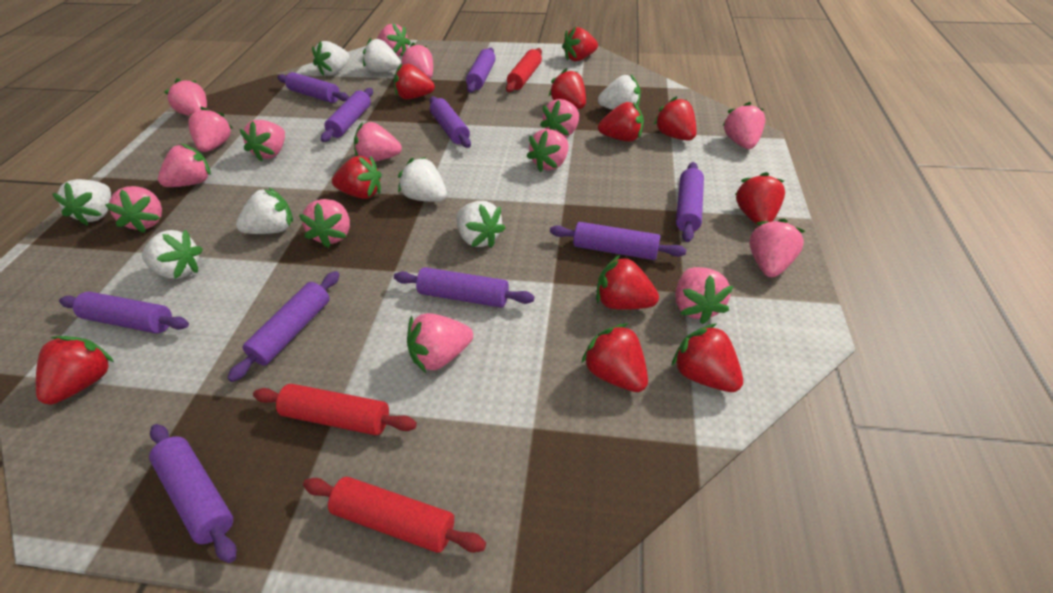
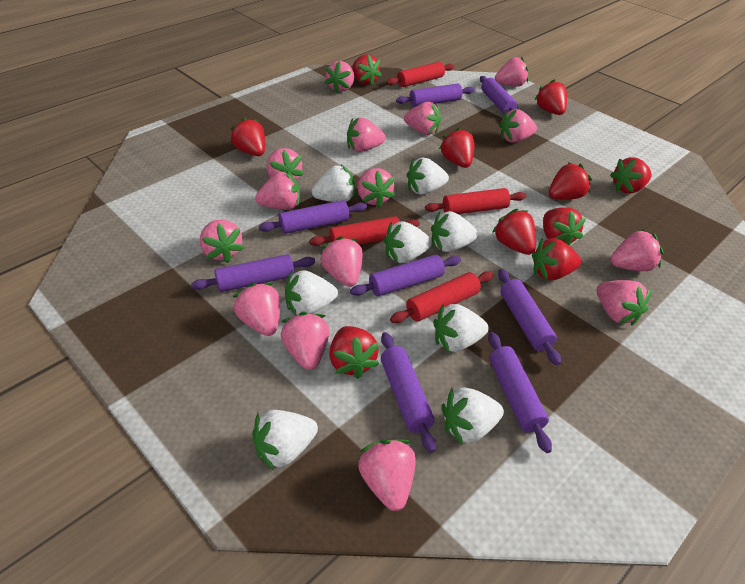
purple rolling pin: [59,292,189,333] [149,424,236,563] [227,271,340,382] [277,72,349,103] [321,88,373,142] [394,267,535,308] [430,96,471,148] [466,47,496,93] [550,222,686,260] [676,162,704,242] = 10 -> [191,254,315,292] [259,200,367,234] [350,255,461,296] [381,332,436,453] [396,84,475,107] [480,76,518,114] [488,332,552,453] [498,269,561,366] = 8
red rolling pin: [253,384,417,436] [303,477,486,553] [506,48,542,92] = 3 -> [309,216,420,246] [386,62,454,87] [390,271,494,323] [425,188,526,214] = 4
red strawberry: [36,336,114,405] [332,156,382,199] [394,63,435,99] [549,68,586,109] [562,27,598,61] [581,323,648,392] [596,255,659,310] [598,102,644,142] [653,96,696,141] [672,323,743,392] [735,172,785,226] = 11 -> [230,117,265,156] [329,326,379,379] [352,54,382,86] [439,127,474,168] [492,209,536,255] [532,238,581,280] [534,79,567,115] [543,207,586,246] [549,163,592,200] [610,157,652,194] = 10

